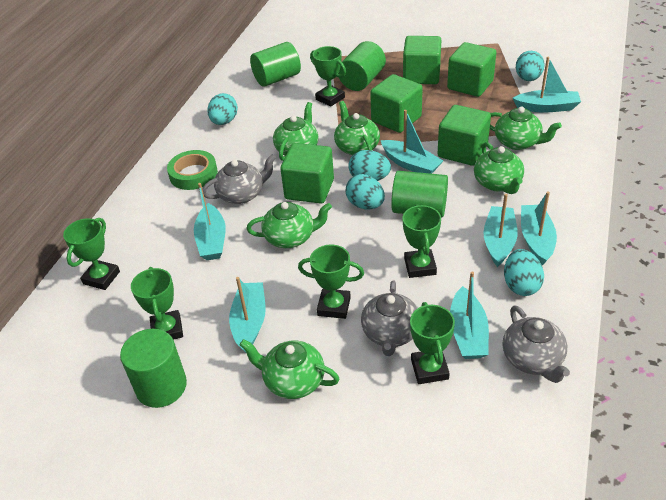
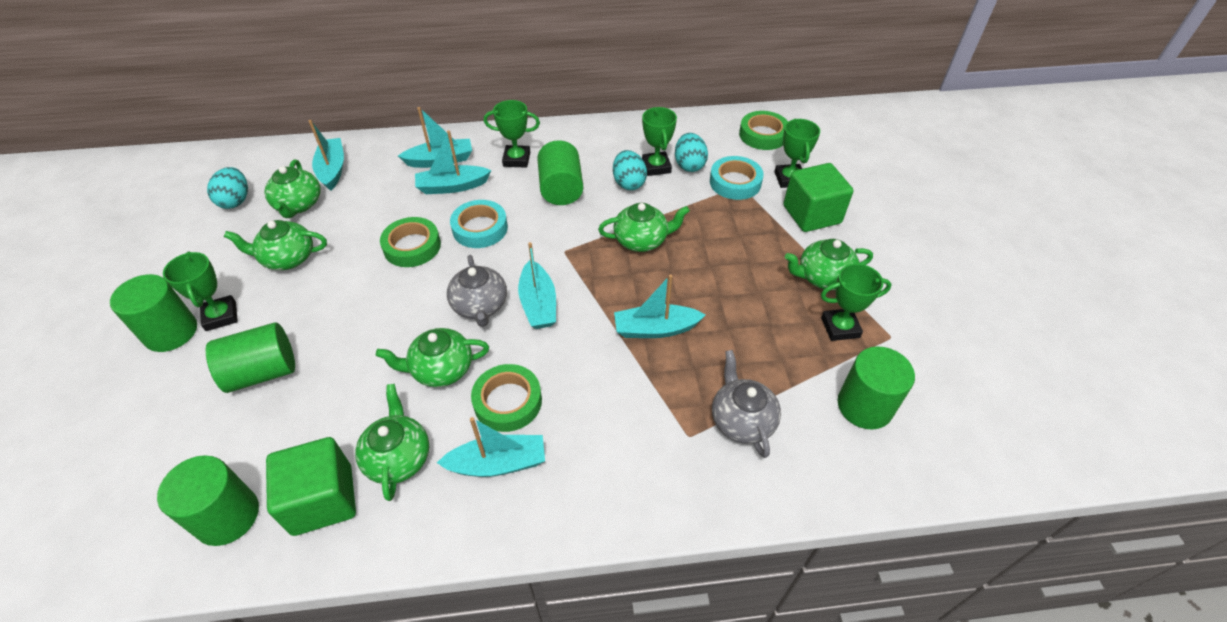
green cube: [280,143,334,204] [370,74,423,133] [403,36,441,84] [438,105,491,166] [447,42,496,97] = 5 -> [266,437,356,536] [783,163,853,232] = 2
green cylinder: [120,329,187,408] [250,42,301,87] [339,41,386,91] [391,171,448,218] = 4 -> [110,274,197,352] [157,455,259,546] [206,322,295,393] [537,140,583,205] [838,346,915,429] = 5
green tape: [167,150,218,190] = 1 -> [380,217,441,267] [471,364,542,432] [739,111,788,150] = 3
green trophy: [63,218,120,290] [131,267,183,340] [298,245,364,319] [310,46,346,107] [402,204,441,278] [410,302,455,384] = 6 -> [163,251,238,331] [484,100,540,168] [642,107,677,176] [775,119,820,188] [821,263,892,341] = 5
grey teapot: [202,154,276,204] [361,280,418,356] [503,305,570,383] = 3 -> [447,255,507,327] [712,350,781,458] = 2
turquoise boat: [194,183,226,260] [229,277,266,352] [381,110,443,174] [450,271,489,359] [484,194,518,267] [512,57,581,113] [521,192,557,265] = 7 -> [309,120,344,191] [398,107,472,168] [415,130,491,194] [437,417,545,477] [518,242,556,329] [614,274,705,338] = 6
turquoise egg: [207,93,238,125] [345,174,385,210] [348,150,391,181] [504,249,544,296] [516,51,545,81] = 5 -> [207,167,248,209] [613,150,647,190] [675,133,708,172] = 3
turquoise tape: none = 0 -> [450,200,508,248] [710,156,764,200] = 2

